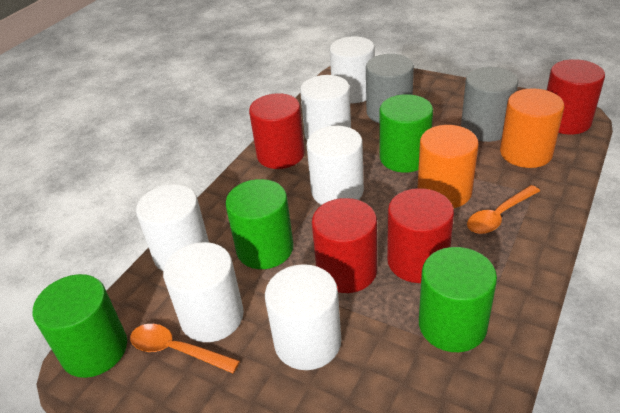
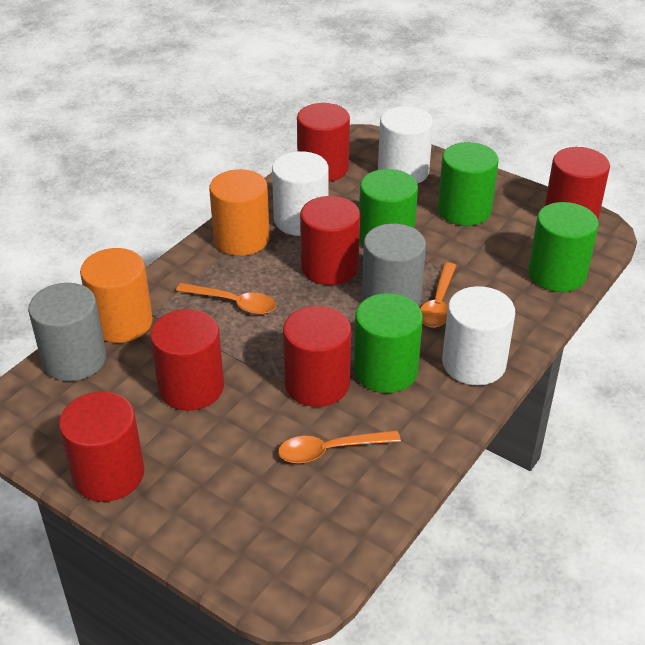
orange spoon: [130,324,240,373] [467,185,540,234] = 2 -> [176,283,276,315] [278,430,401,464] [420,263,456,328] = 3
red cylinder: [249,93,305,169] [312,198,377,293] [387,188,454,283] [547,59,605,134] = 4 -> [59,392,145,502] [150,309,224,411] [283,306,351,407] [297,103,350,182] [300,196,360,285] [545,147,610,219] = 6
white cylinder: [136,184,209,271] [163,242,244,342] [265,264,341,370] [300,75,351,140] [307,126,364,205] [329,36,375,103] = 6 -> [272,151,329,236] [378,106,433,184] [442,286,515,385] = 3

